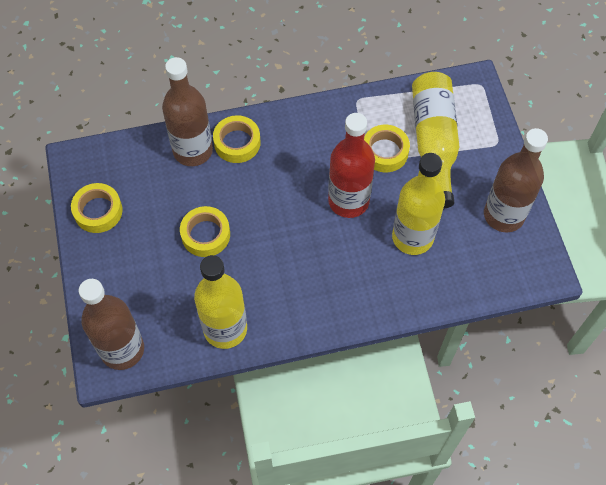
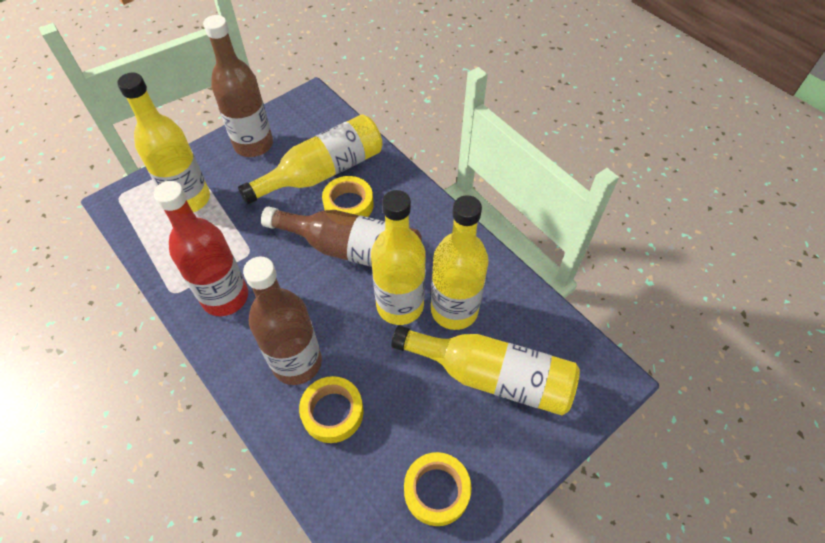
yellow bottle: [194,255,247,349] [392,153,445,255] [412,72,460,209] = 3 -> [117,73,210,212] [238,114,382,204] [371,190,426,325] [391,325,580,415] [431,195,489,330] = 5
yellow tape: [71,183,123,233] [180,206,230,257] [213,115,261,163] [364,125,410,172] = 4 -> [299,376,364,443] [322,176,374,217] [404,452,472,526] = 3

